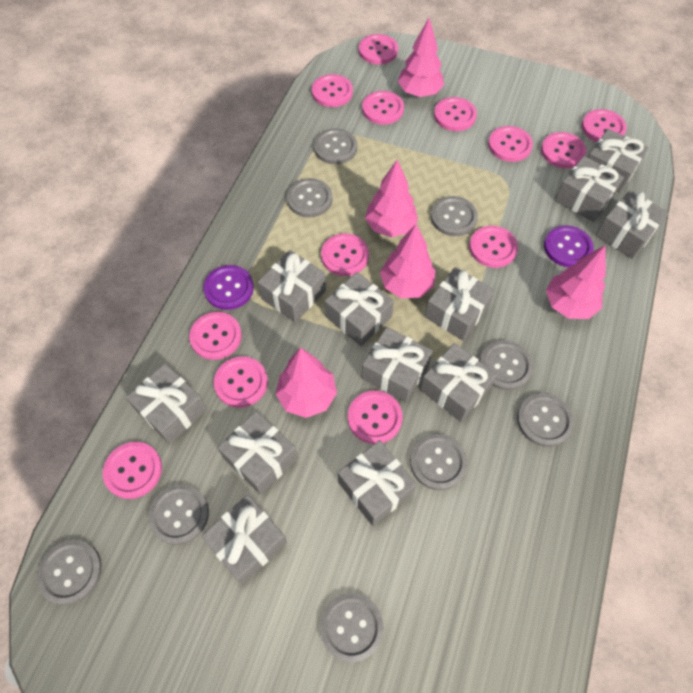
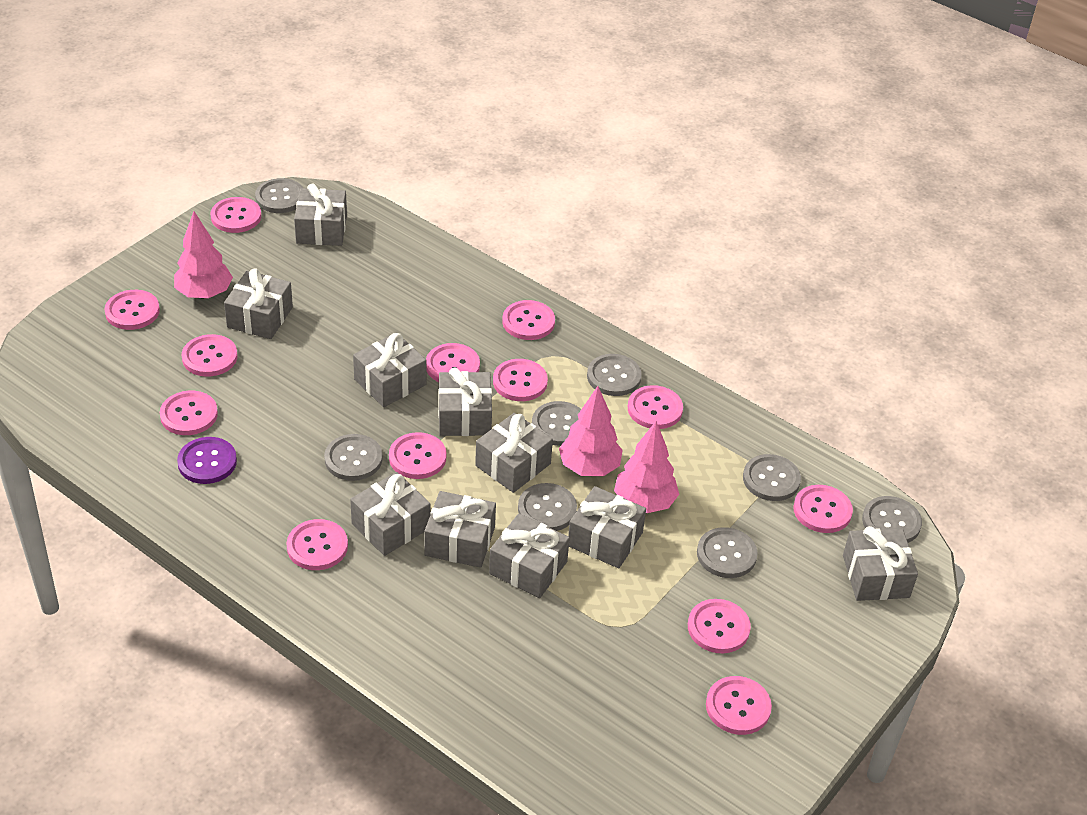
grey button: [37,540,102,605] [148,484,209,545] [287,178,332,217] [314,128,357,165] [320,593,384,662] [410,434,467,490] [431,196,478,236] [479,340,533,390] [517,393,574,447] = 9 -> [255,178,303,213] [324,434,383,481] [518,483,577,531] [532,401,581,446] [587,354,642,396] [697,527,758,578] [743,454,801,501] [862,496,922,543] = 8
grey gift: [126,363,207,444] [201,494,287,584] [217,411,298,495] [258,250,326,323] [325,272,394,346] [338,440,417,526] [362,327,433,403] [420,343,497,422] [425,267,495,341] [555,156,624,222] [588,129,648,193] [595,190,669,259] = 12 -> [224,268,293,339] [294,183,347,246] [350,472,430,556] [353,333,427,407] [425,491,496,568] [438,368,492,436] [475,413,553,493] [489,513,570,598] [568,486,646,568] [843,526,918,601] = 10
pink tree: [276,348,337,418] [365,160,418,237] [380,224,435,298] [398,18,444,97] [546,246,606,319] = 5 -> [174,211,233,299] [559,386,623,476] [614,421,679,513] = 3
purple button: [203,265,254,310] [544,225,594,267] = 2 -> [177,437,237,484] = 1

